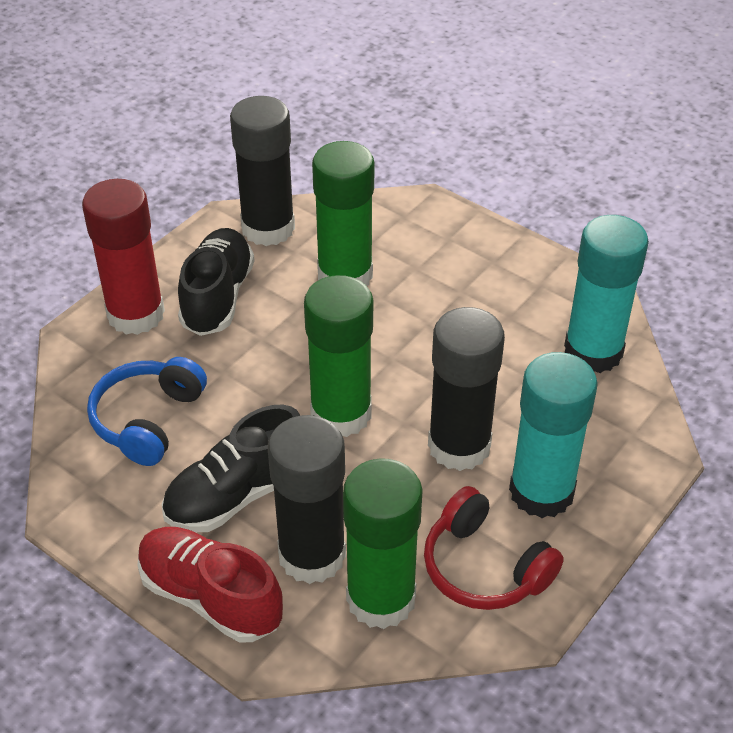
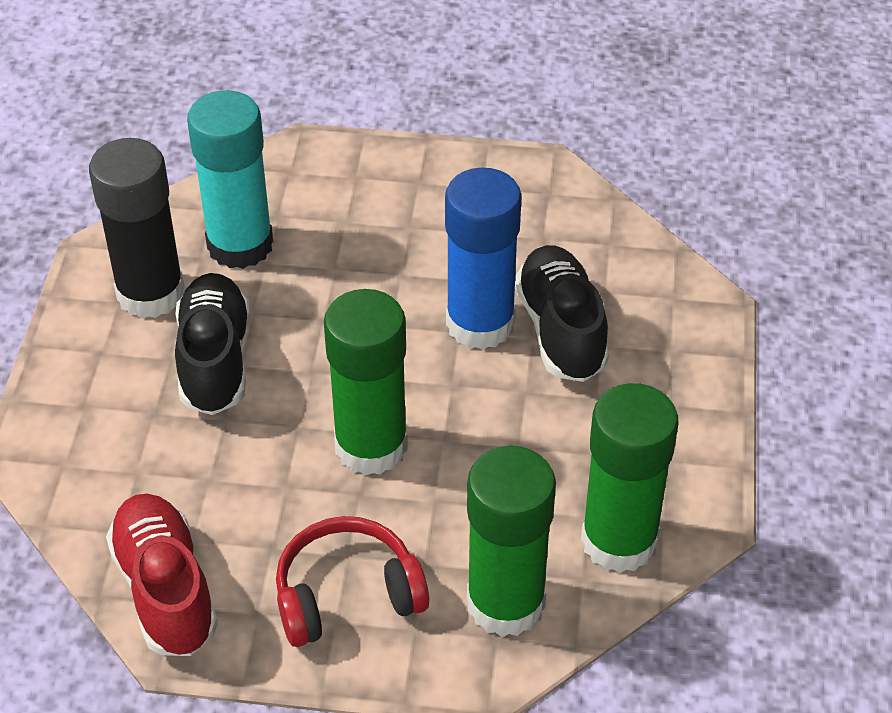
black glue stick: [230,96,295,246] [268,415,346,584] [428,307,505,471] = 3 -> [89,138,185,319] = 1
blue glue stick: none = 0 -> [445,168,522,350] = 1
blue headphones: [87,357,207,466] = 1 -> none = 0
red glue stick: [82,179,165,335] = 1 -> none = 0
turquoise glue stick: [509,352,598,518] [564,215,649,373] = 2 -> [187,90,273,269] = 1

